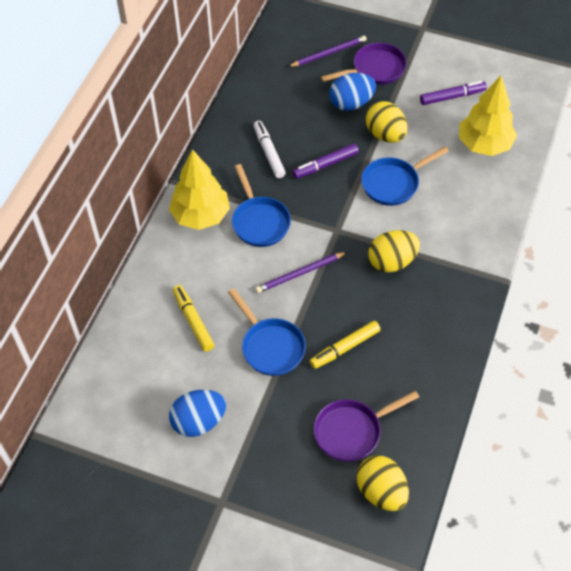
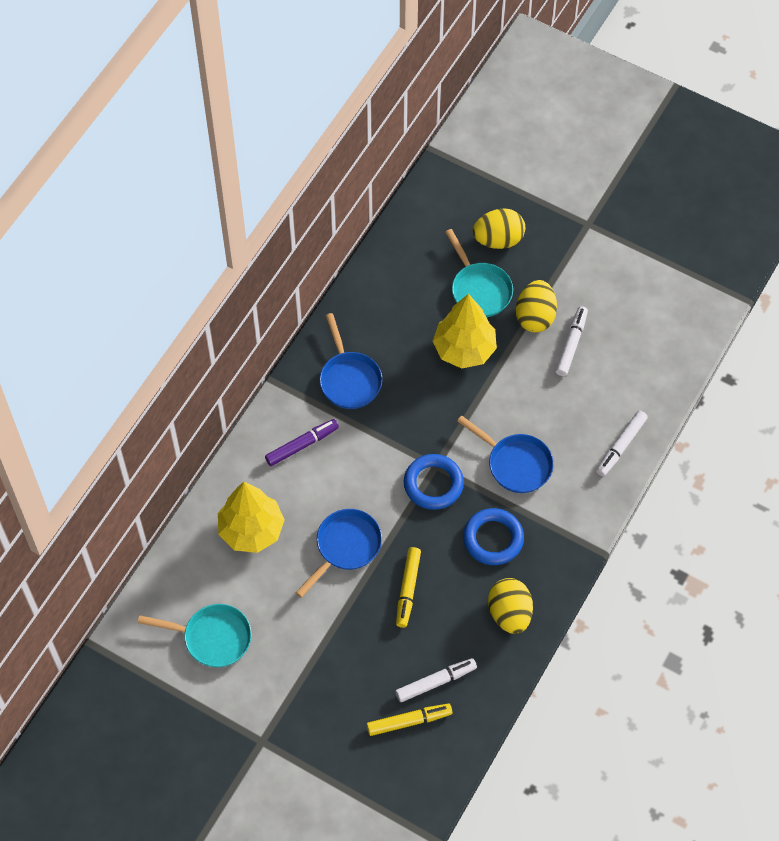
blue egg: [169,390,226,437] [329,73,376,111] = 2 -> none = 0
blue ring: none = 0 -> [404,454,464,510] [463,508,524,565] = 2
purple marker: [292,143,359,179] [420,81,487,105] = 2 -> [265,419,339,466] = 1
purple pan: [314,391,419,462] [321,43,407,85] = 2 -> none = 0
purple pencil: [255,252,347,293] [288,36,367,67] = 2 -> none = 0
turquoise pan: none = 0 -> [138,604,252,667] [445,229,513,317] = 2
white marker: [253,121,286,178] = 1 -> [396,658,477,702] [555,306,588,376] [596,410,648,476] = 3

